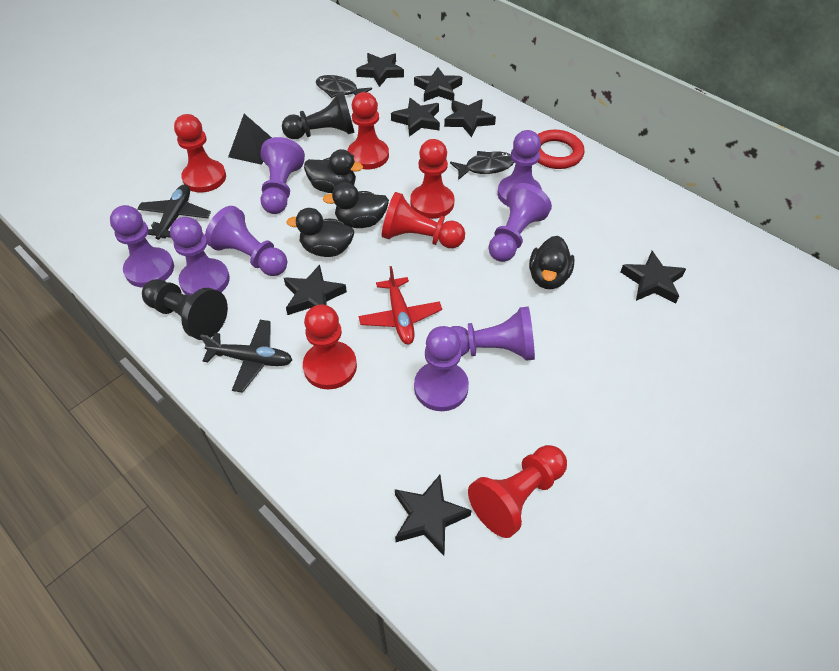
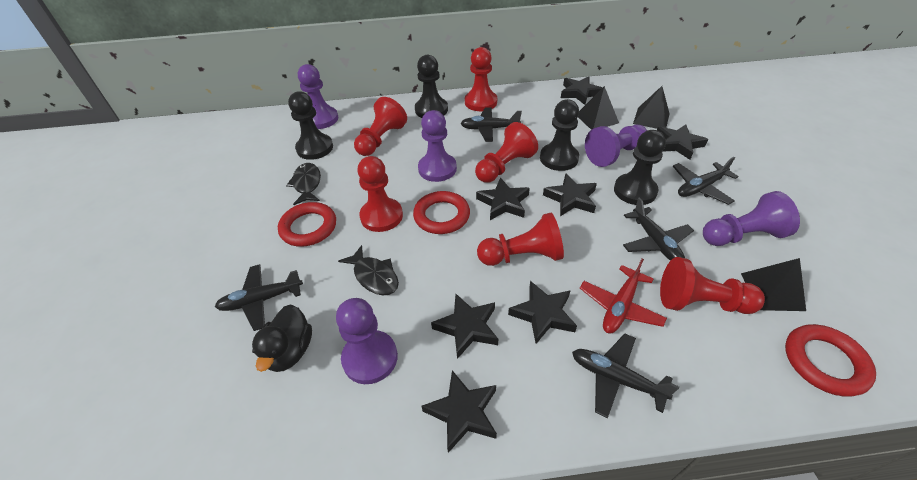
black duck: [286,208,354,257] [304,149,363,193] [323,182,389,228] [529,236,575,289] = 4 -> [252,304,312,372] = 1
black pawn: [142,279,228,340] [282,91,355,139] = 2 -> [288,91,333,160] [415,55,448,118] [540,99,579,171] [614,130,666,205] = 4
black plane: [137,185,211,240] [200,320,292,393] = 2 -> [215,264,303,331] [460,107,522,142] [572,333,679,419] [623,198,694,261] [673,157,739,205] = 5
black pyramid: [228,114,272,165] = 1 -> [578,86,619,130] [633,86,670,129] [741,258,806,311] = 3
purple pawn: [110,205,174,288] [170,217,230,295] [205,206,287,276] [260,137,305,214] [414,326,469,411] [450,306,535,361] [488,183,552,262] [498,130,542,207] = 8 -> [298,64,339,129] [336,298,398,384] [418,110,457,182] [585,125,647,167] [703,191,800,246] = 5
red ring: [537,130,585,169] = 1 -> [278,202,336,247] [413,191,470,234] [785,324,876,397] = 3

